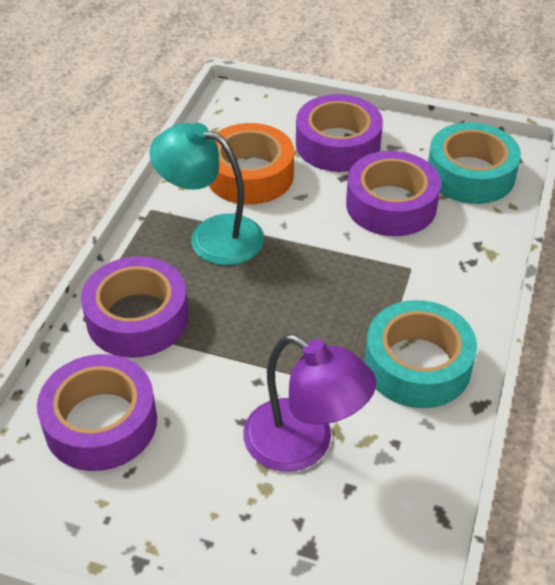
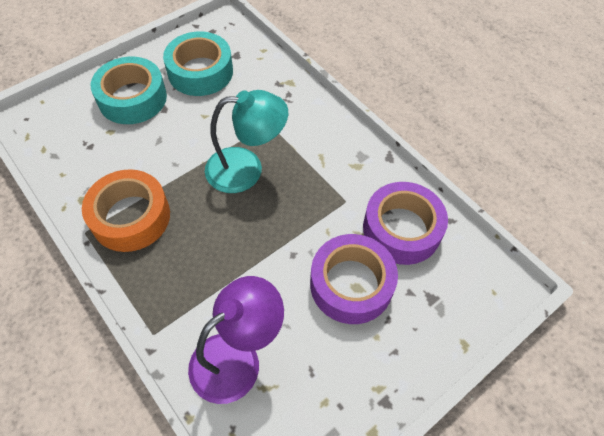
purple tape: [37,354,157,471] [81,256,189,358] [296,94,383,172] [346,151,441,236] = 4 -> [310,234,398,324] [363,182,448,265] = 2

